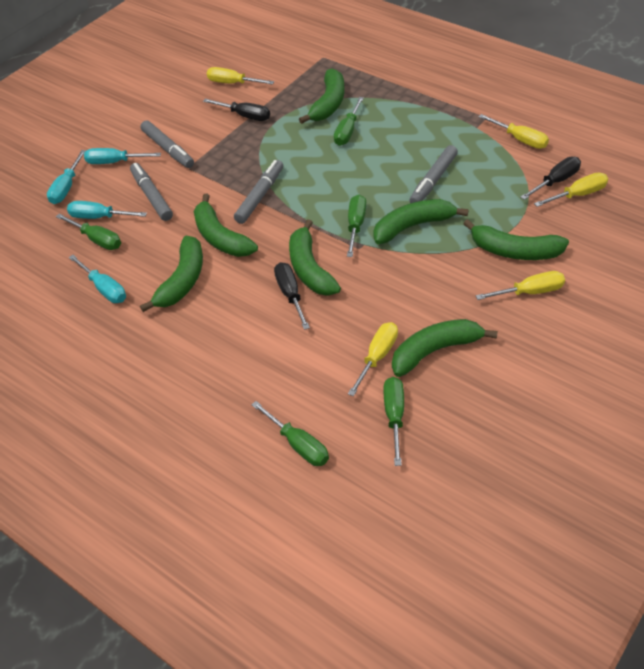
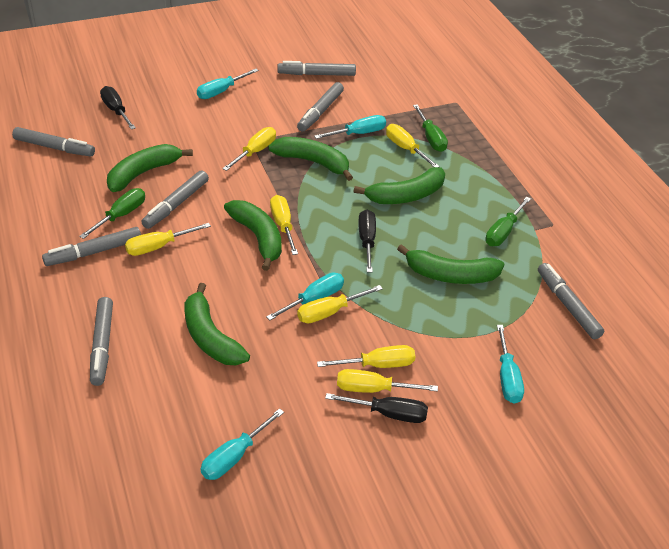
green banana: [140,236,203,312] [194,194,258,257] [289,220,341,296] [299,68,345,124] [373,199,469,244] [392,319,498,377] [463,219,569,260] = 7 -> [107,144,193,192] [184,283,250,365] [224,200,282,271] [268,137,353,181] [353,167,445,204] [397,244,504,284] = 6
green screwdriver: [56,213,121,250] [251,401,329,466] [334,97,364,146] [347,195,366,257] [384,377,404,466] = 5 -> [79,188,145,239] [413,104,448,152] [486,197,531,246] = 3
grey marker: [130,163,173,221] [140,120,194,168] [234,160,283,224] [409,145,458,203] = 4 -> [12,127,95,157] [42,227,141,266] [90,297,113,386] [141,170,209,229] [277,61,356,76] [297,82,344,131] [538,263,604,339] = 7
turquoise screwdriver: [47,150,86,204] [67,201,147,219] [69,255,126,303] [84,148,161,164] = 4 -> [197,69,259,99] [201,408,284,480] [266,273,344,320] [314,115,386,139] [497,325,524,404] = 5
yellow screwdriver: [207,67,274,84] [348,322,398,396] [476,271,565,300] [479,114,549,149] [534,173,608,207] = 5 -> [125,223,211,256] [222,127,276,171] [270,195,298,255] [297,285,383,323] [317,345,415,368] [337,369,438,393] [386,124,440,167] = 7

